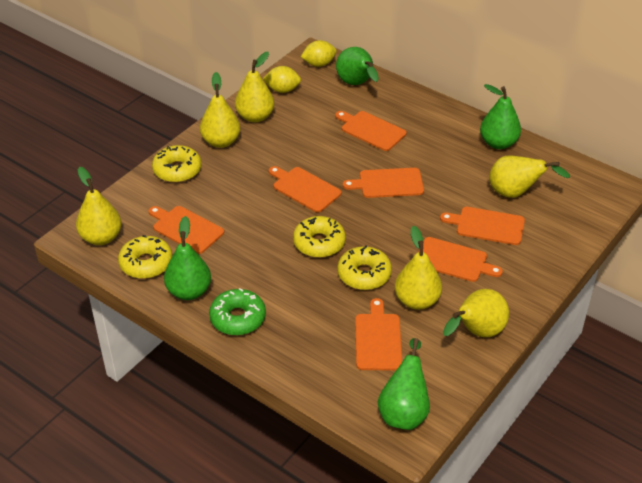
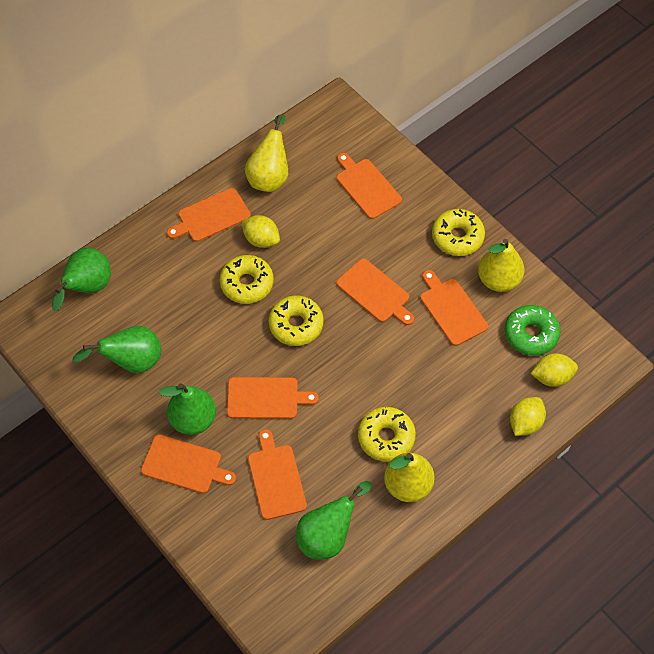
yellow lemon: [263,66,301,93] [301,40,337,67] = 2 -> [242,215,280,248] [510,397,546,436] [531,353,578,387] = 3
yellow pear: [76,167,122,245] [200,72,240,148] [235,52,274,122] [395,226,442,310] [443,289,509,337] [489,156,570,198] = 6 -> [245,114,288,192] [384,453,435,502] [478,239,524,292] = 3

